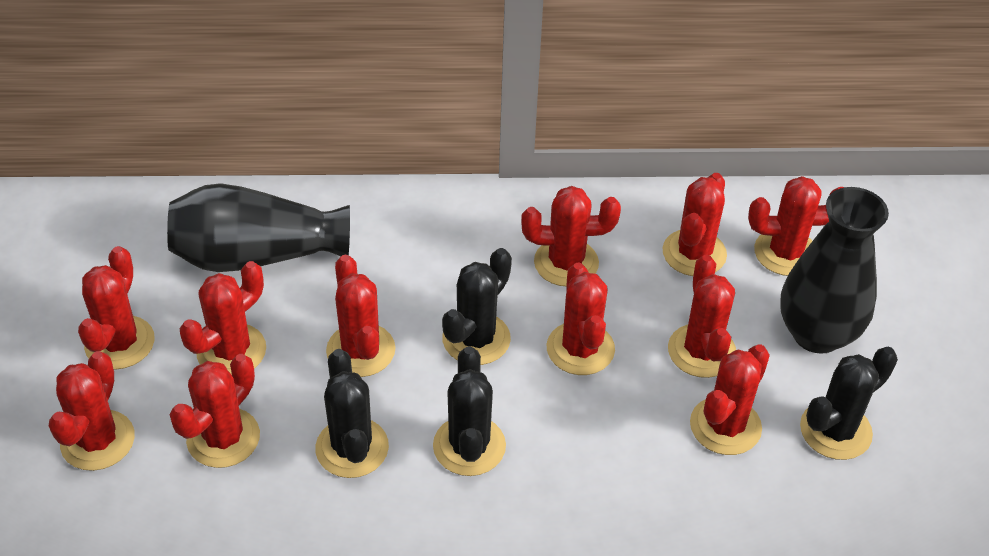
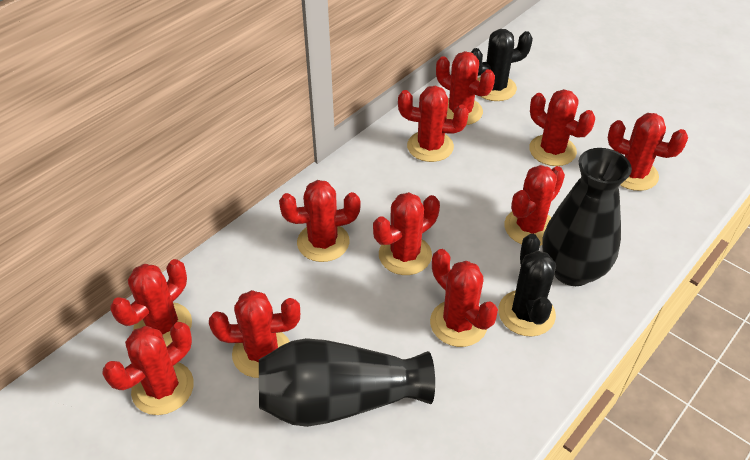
black cactus: [315,349,389,478] [433,346,506,476] [442,248,512,365] [800,347,898,460] = 4 -> [471,29,533,101] [498,234,556,337] = 2

